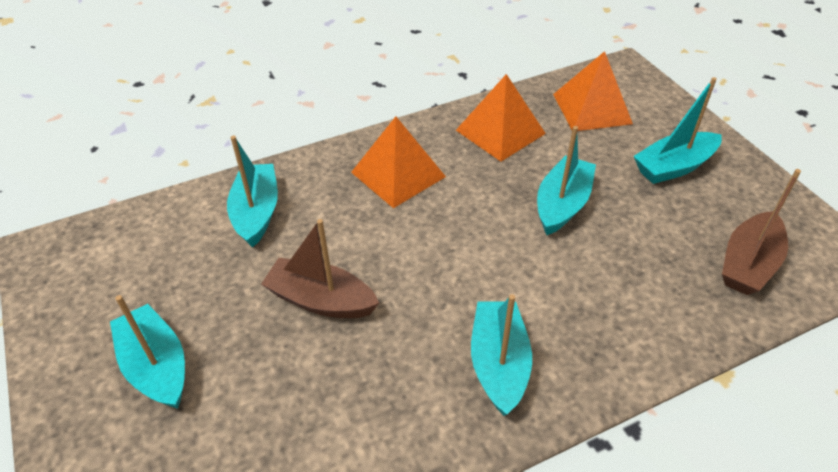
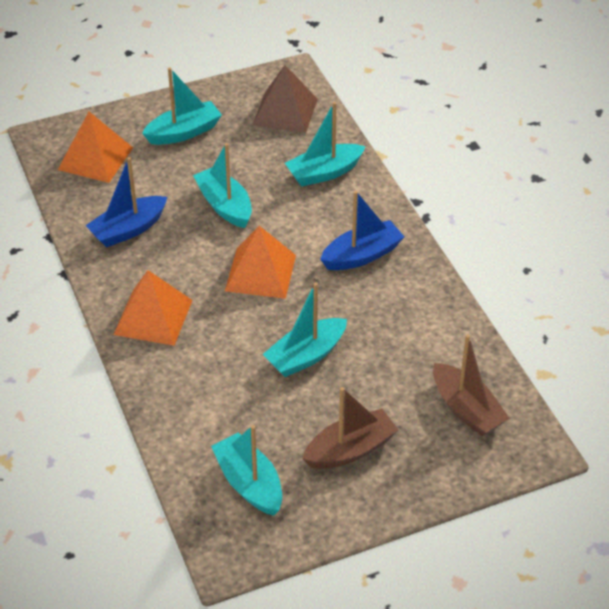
blue boat: none = 0 -> [85,157,167,248] [320,191,404,270] = 2
brown pyramid: none = 0 -> [253,65,318,133] = 1

